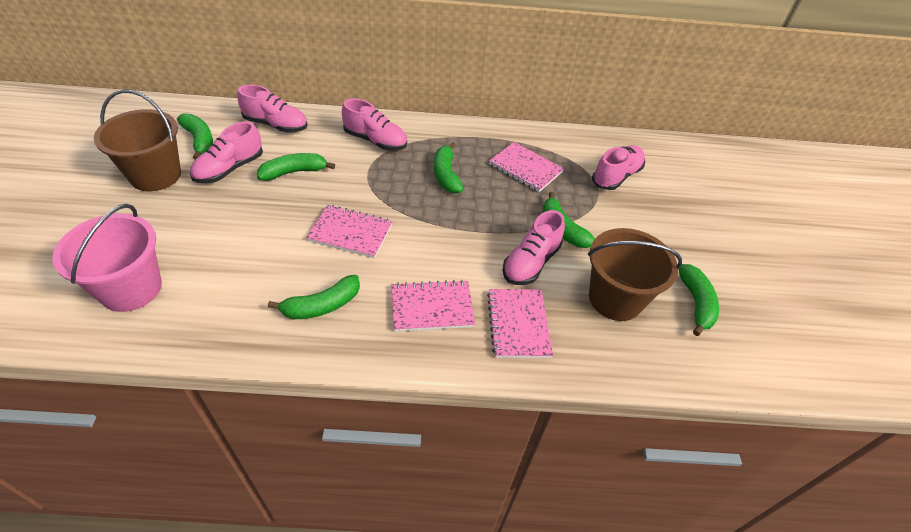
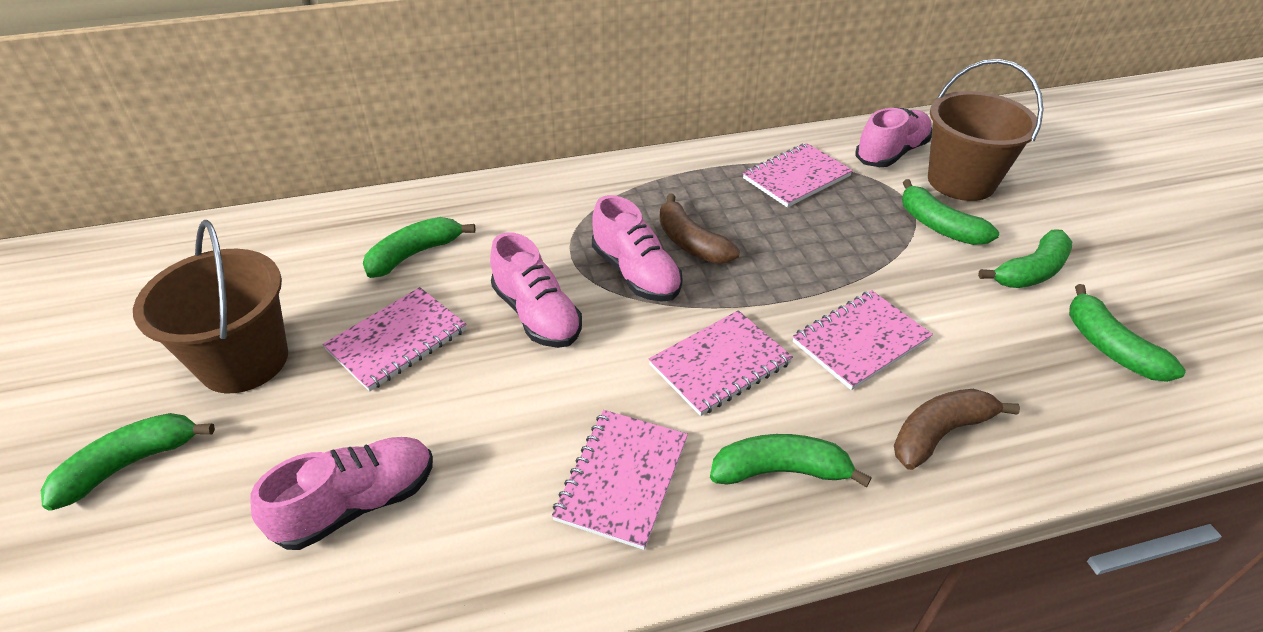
brown banana: none = 0 -> [659,194,740,264] [894,389,1020,470] = 2
pink bucket: [52,204,162,312] = 1 -> none = 0
pink notebook: [306,205,393,258] [391,280,475,332] [487,289,553,358] [489,142,564,192] = 4 -> [323,287,466,392] [552,410,688,550] [648,310,793,416] [743,143,853,207] [793,290,933,390] = 5
pink shoe: [190,122,263,183] [237,84,307,133] [342,99,407,151] [502,210,565,285] [592,145,645,190] = 5 -> [251,437,433,550] [490,232,582,348] [592,195,683,302] [855,108,932,167] = 4

